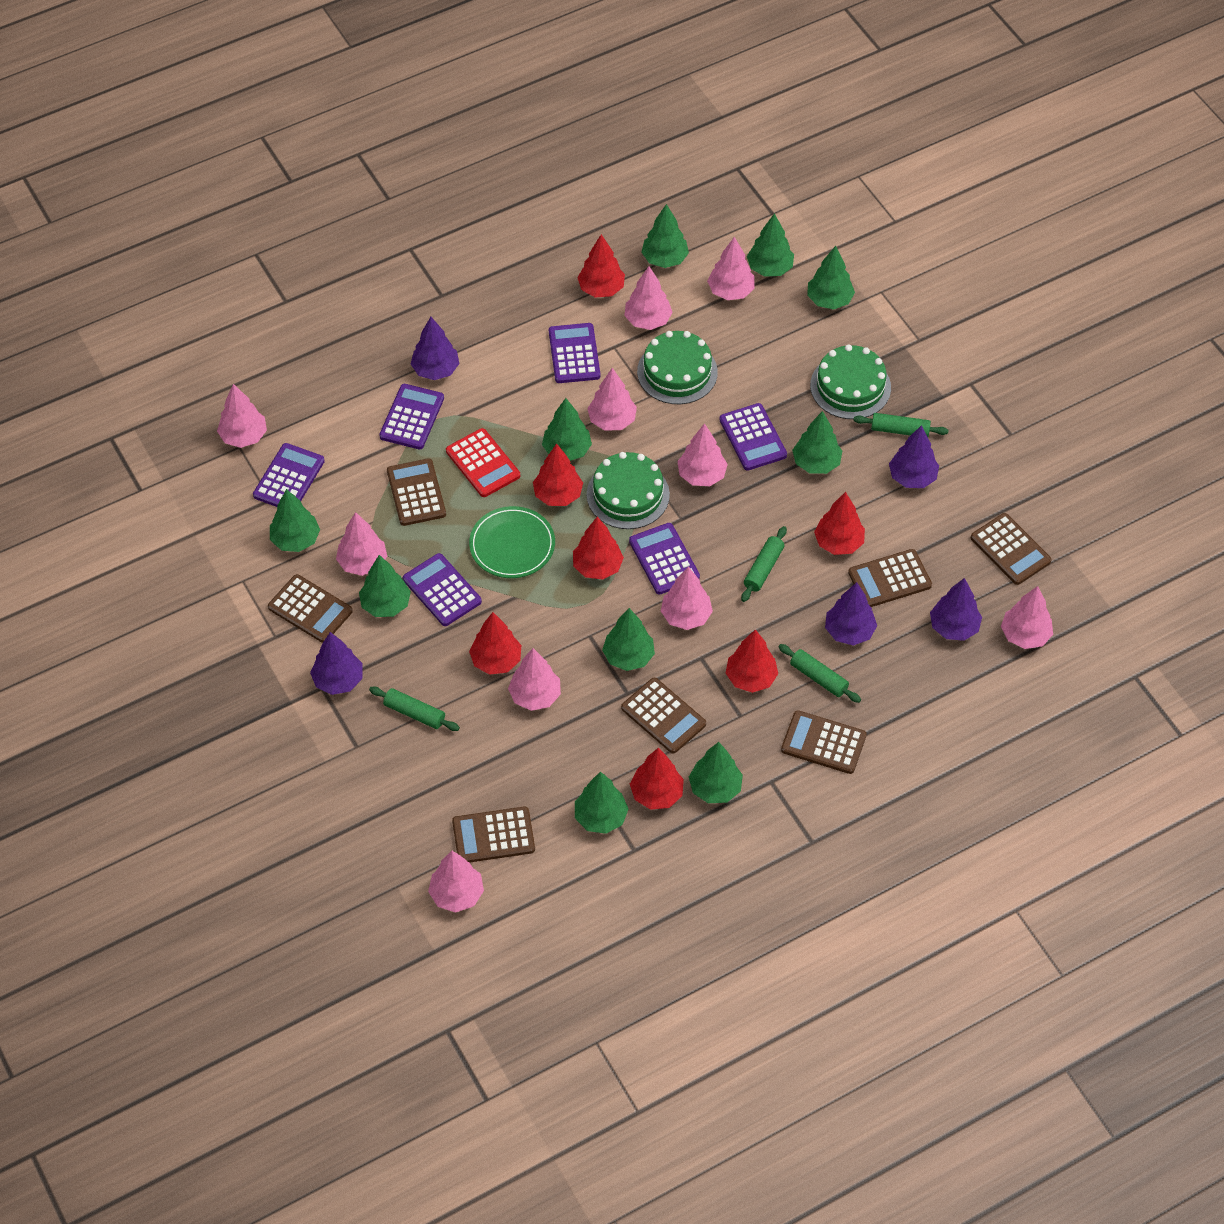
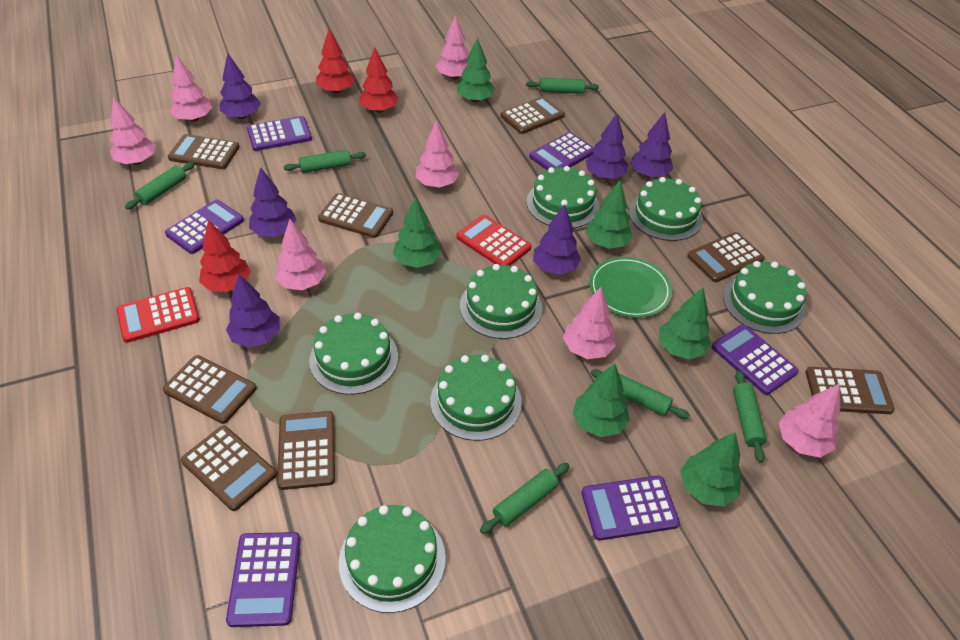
brown calculator: [268,574,353,643] [387,458,446,526] [452,807,535,862] [621,678,706,754] [781,710,867,774] [848,549,932,607] [971,513,1052,585] = 7 -> [163,355,257,424] [168,134,240,169] [181,426,277,511] [277,411,335,490] [318,193,393,238] [501,96,565,134] [687,232,765,282] [805,367,895,414] = 8
green cake: [587,452,670,529] [637,331,718,404] [810,344,891,419] = 3 -> [309,313,398,395] [339,505,446,613] [430,355,522,441] [460,264,542,339] [527,166,599,228] [629,177,703,241] [723,261,806,334] = 7
green rolling pin: [369,686,460,731] [741,526,787,602] [779,644,861,703] [853,413,949,437] = 4 -> [125,162,195,209] [284,150,366,173] [480,463,569,534] [526,78,599,94] [591,370,690,419] [733,370,767,463] = 6
green tree: [270,489,320,552] [359,555,411,617] [542,398,592,461] [575,772,629,834] [602,608,655,671] [641,204,689,268] [689,742,743,803] [747,213,794,277] [792,411,842,474] [807,246,855,310] = 10 -> [393,197,442,268] [457,37,495,103] [573,363,630,437] [586,180,632,249] [659,287,711,359] [681,432,741,506] = 6
pink tree: [217,384,267,448] [336,512,387,576] [428,851,484,913] [508,648,561,711] [587,368,637,431] [624,266,673,330] [661,566,713,630] [677,423,728,486] [707,237,755,300] [1001,586,1053,649] = 10 -> [110,97,156,165] [170,55,212,122] [275,219,326,290] [416,120,459,188] [436,16,470,80] [563,287,616,359] [779,384,840,458] = 7
purple tree: [310,632,363,695] [411,317,459,380] [825,582,877,646] [889,425,939,488] [930,578,982,641] = 5 -> [220,53,261,119] [226,273,280,348] [249,167,297,237] [533,204,581,275] [586,114,628,179] [630,112,673,178] = 6
red calculator: [446,428,520,497] = 1 -> [116,287,200,343] [456,215,532,266] = 2
red tree: [469,612,521,675] [533,443,583,506] [573,517,624,580] [577,234,625,298] [630,748,684,810] [726,629,778,693] [814,492,865,555] = 7 -> [199,220,251,292] [316,29,355,94] [359,47,399,113] = 3

